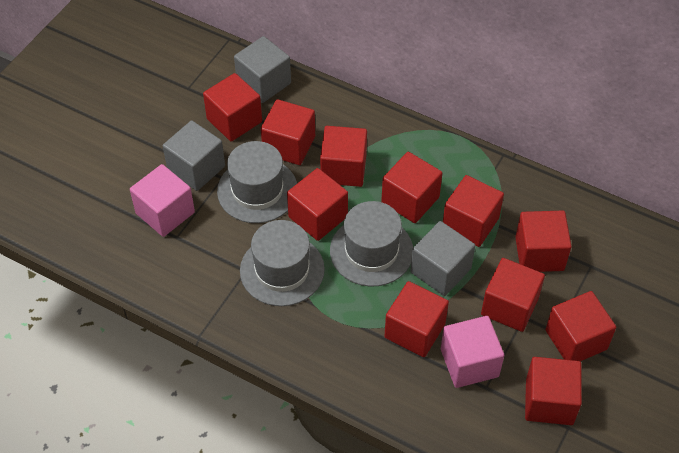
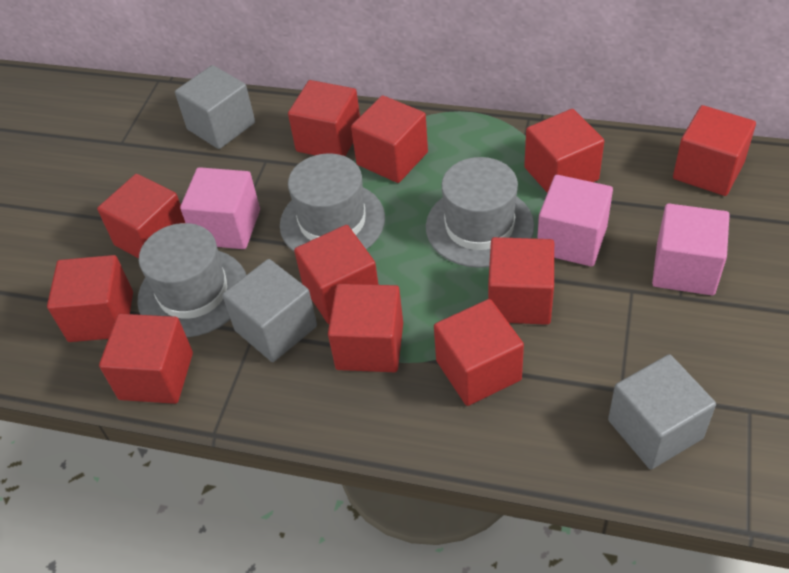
pink cube: [130,164,195,237] [441,316,504,388] = 2 -> [180,167,260,249] [537,175,613,267] [652,204,730,295] = 3

